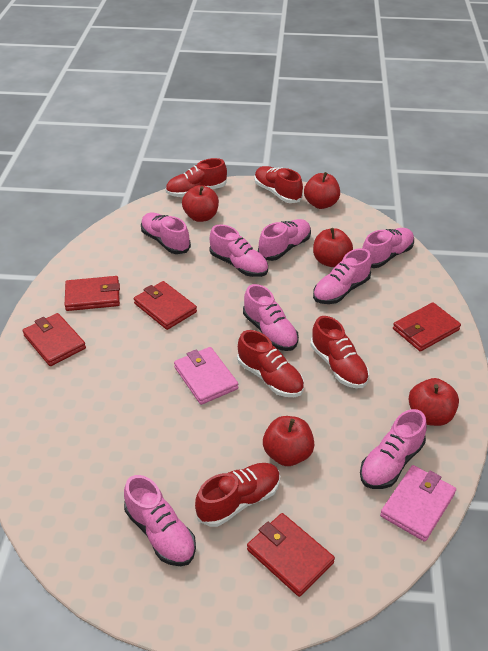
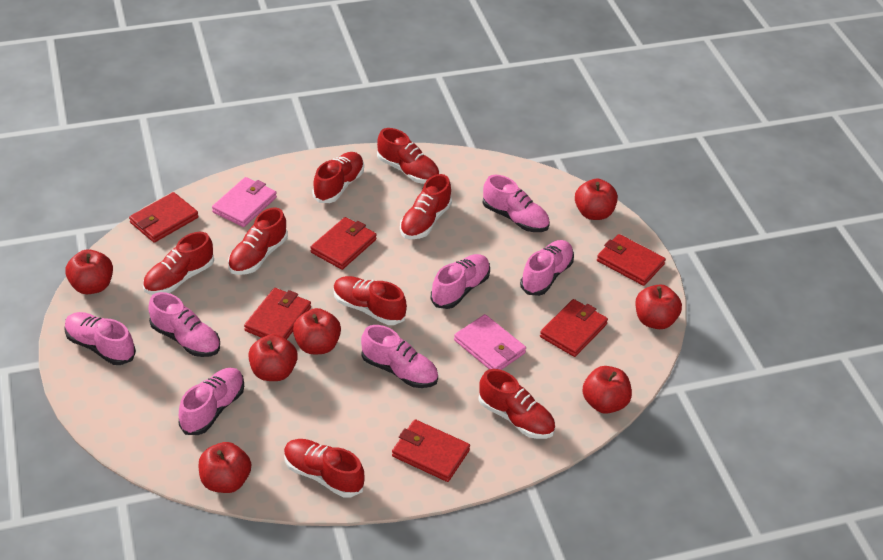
pink shoe: [124,475,196,566] [141,213,191,254] [209,224,268,277] [243,284,299,351] [258,219,311,261] [313,248,372,304] [360,409,427,489] [362,228,414,268] = 8 -> [64,312,136,365] [148,292,220,357] [179,368,244,435] [361,325,438,388] [430,254,490,309] [483,175,550,232] [520,240,574,296] = 7
red apple: [182,185,219,222] [263,416,314,466] [304,172,340,209] [313,228,353,267] [408,378,459,426] = 5 -> [65,249,113,294] [198,442,251,493] [248,334,298,381] [293,308,341,354] [575,178,618,220] [582,366,632,414] [635,284,682,329] = 7
red shoe: [165,158,227,197] [195,463,280,527] [237,330,304,397] [254,166,303,203] [311,316,369,388] = 5 -> [143,232,214,295] [228,208,288,275] [284,439,365,498] [312,152,364,203] [333,276,407,325] [377,128,439,184] [400,174,452,239] [478,369,555,439] = 8
red wallet: [23,313,86,366] [65,276,120,311] [134,281,197,330] [247,513,335,597] [393,302,461,351] = 5 -> [129,192,198,243] [244,288,311,340] [310,217,377,270] [392,419,470,482] [540,299,608,357] [597,234,666,286] = 6

